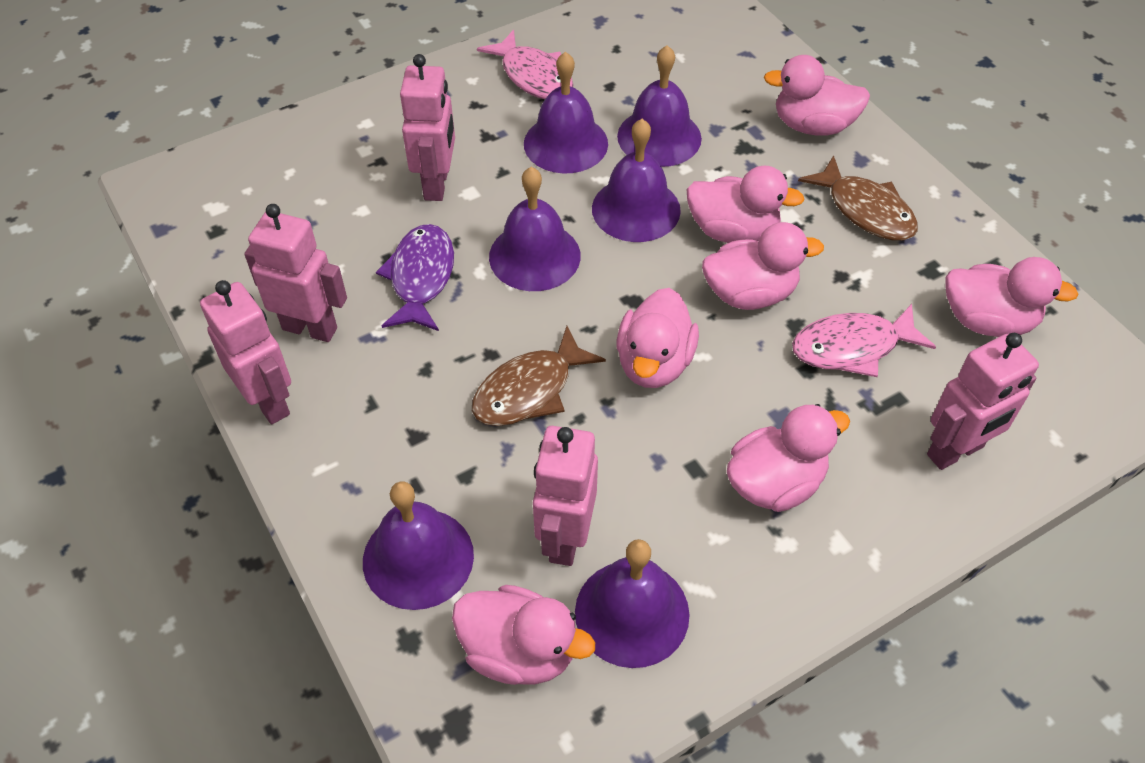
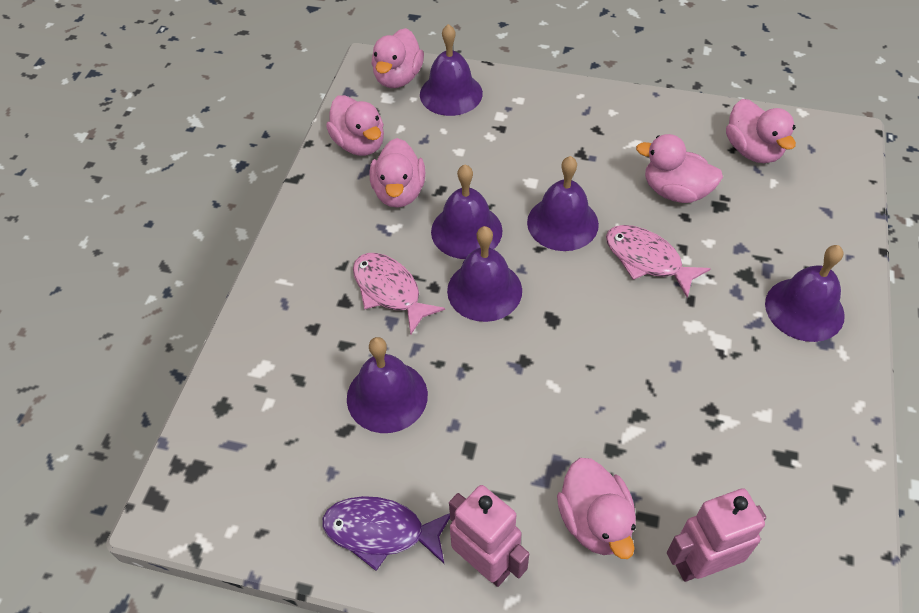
brown fish: [472,326,606,426] [798,155,918,241] = 2 -> none = 0
pink duck: [452,585,595,685] [617,288,699,388] [687,166,805,243] [702,222,824,310] [727,404,850,512] [764,55,870,136] [945,257,1079,337] = 7 -> [326,95,384,156] [370,138,425,208] [372,28,424,88] [557,458,636,559] [636,134,723,203] [726,99,796,163] = 6
pink robot: [200,280,291,424] [244,204,347,342] [400,54,455,201] [533,426,598,566] [927,333,1039,470] = 5 -> [449,485,529,587] [667,488,766,582] = 2

